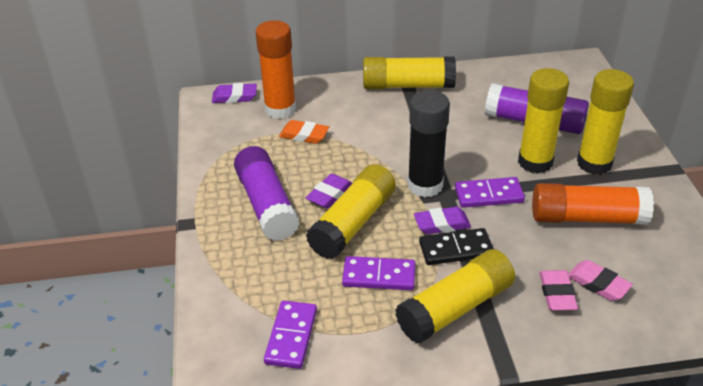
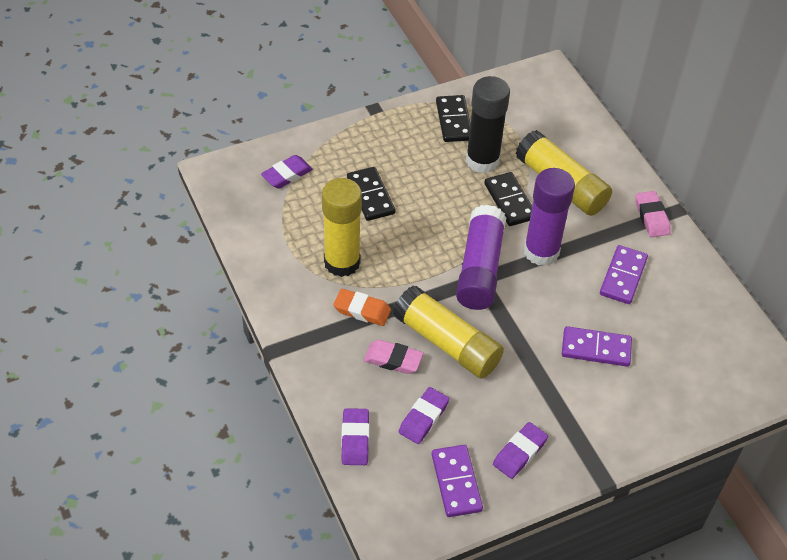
black domino: [419,228,493,265] = 1 -> [347,167,396,221] [436,95,471,142] [484,172,532,226] = 3
orange glue stick: [256,20,296,119] [532,183,654,225] = 2 -> none = 0
purple eraser: [212,83,257,103] [306,174,353,208] [414,207,471,234] = 3 -> [261,155,313,188] [341,408,370,465] [399,387,449,444] [493,422,548,479] = 4
yellow glue stick: [306,164,396,259] [363,57,456,89] [395,249,515,343] [518,68,569,173] [577,69,634,175] = 5 -> [322,178,362,277] [393,285,504,379] [515,130,612,216] = 3

